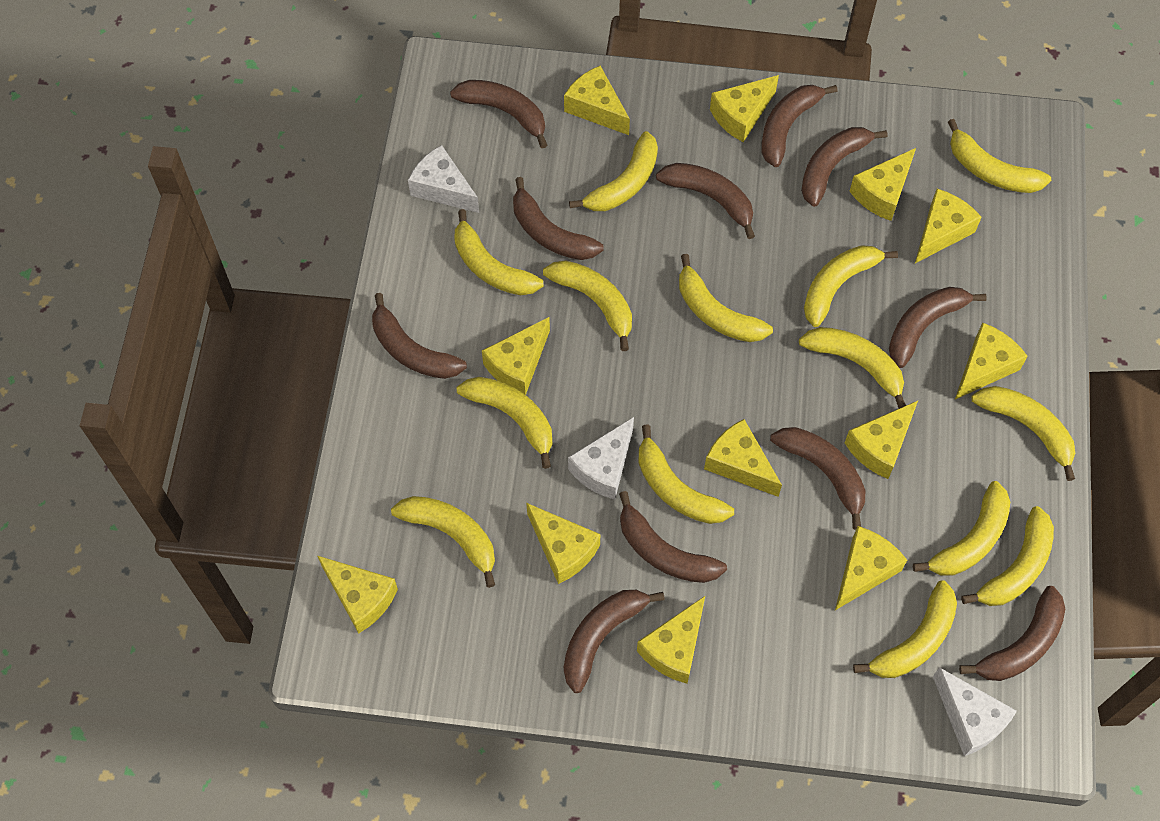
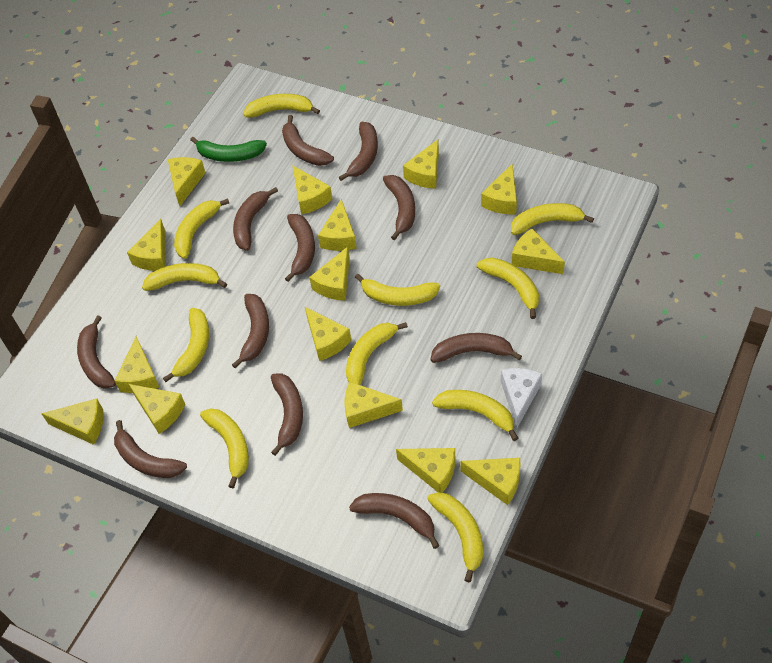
green banana: none = 0 -> [190,137,267,162] = 1
white cheese: [408,145,479,213] [568,417,634,500] [933,667,1017,756] = 3 -> [501,368,542,428] = 1
yellow banana: [391,496,495,588] [454,209,543,295] [457,377,552,469] [543,260,632,351] [569,131,658,211] [639,425,734,524] [679,254,773,342] [799,327,906,408] [804,245,898,327] [853,580,957,678] [913,481,1010,576] [948,119,1051,193] [961,506,1054,606] [971,386,1075,481] = 14 -> [142,263,227,291] [163,308,209,382] [174,198,229,259] [200,408,249,488] [243,94,320,117] [346,322,408,385] [355,274,440,306] [427,492,483,582] [432,390,518,441] [477,258,539,319] [511,203,594,235] = 11
yellow cheese: [318,556,398,634] [482,317,550,395] [526,503,600,584] [564,66,630,135] [637,596,705,683] [704,419,782,497] [710,75,779,142] [835,526,907,610] [845,401,918,479] [849,148,916,221] [915,189,982,263] [955,323,1028,399] = 12 -> [41,399,104,445] [115,336,159,393] [127,219,166,271] [129,384,185,434] [168,157,205,206] [293,166,332,215] [305,307,351,361] [309,247,350,301] [318,199,357,251] [344,382,403,428] [396,448,455,493] [403,139,439,189] [460,458,520,505] [481,163,517,214] [512,229,565,274] = 15

